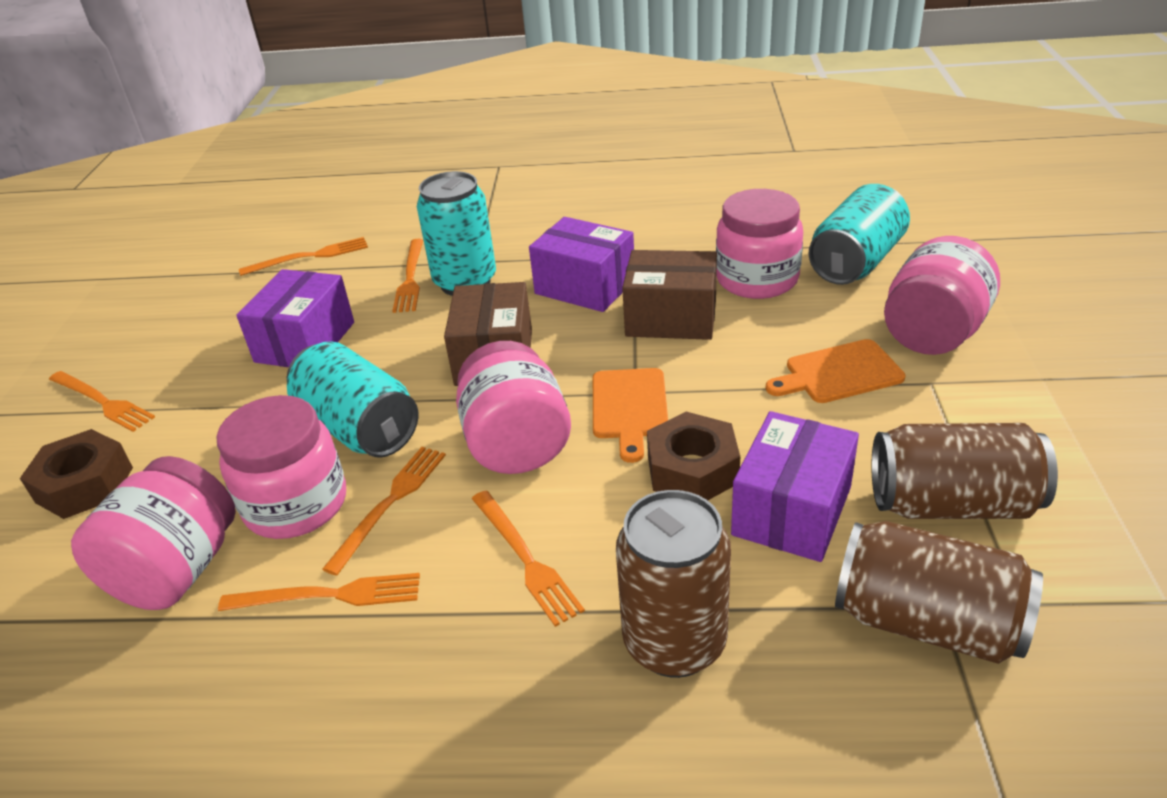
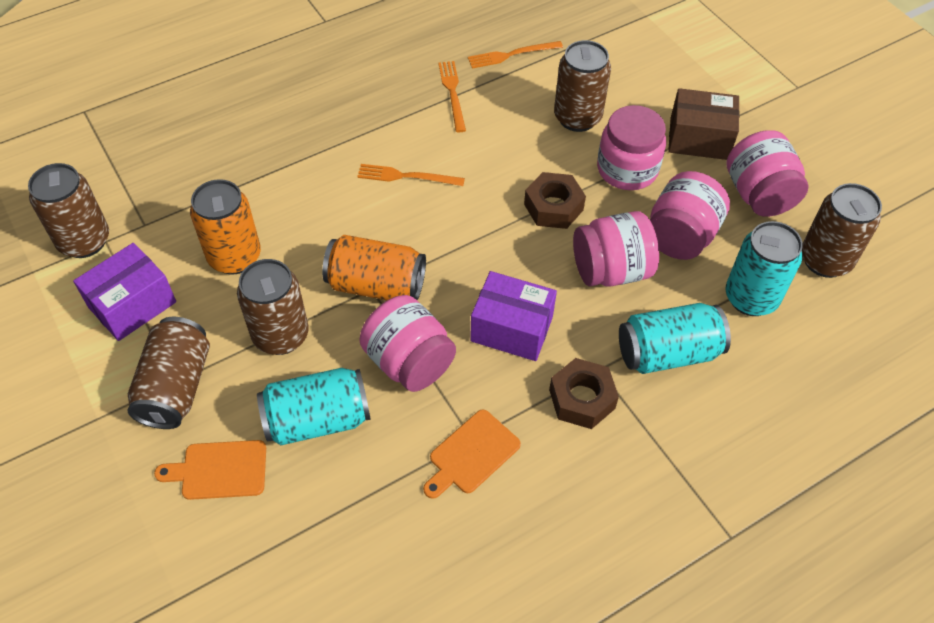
brown box: [444,282,532,386] [622,250,717,340] = 2 -> [668,88,740,160] = 1
brown can: [616,490,731,678] [835,521,1043,664] [871,423,1058,519] = 3 -> [28,163,109,258] [127,317,210,429] [237,259,309,355] [554,40,611,132] [802,183,882,278] = 5
orange can: none = 0 -> [190,179,261,275] [322,235,426,300] = 2
orange fork: [49,371,155,432] [218,573,420,611] [239,237,368,276] [322,447,446,576] [392,239,423,313] [472,491,585,627] = 6 -> [357,164,465,186] [438,61,466,132] [468,41,563,69] = 3
purple box: [236,269,354,367] [529,217,634,312] [731,411,859,562] = 3 -> [73,243,176,341] [470,271,557,361] = 2

